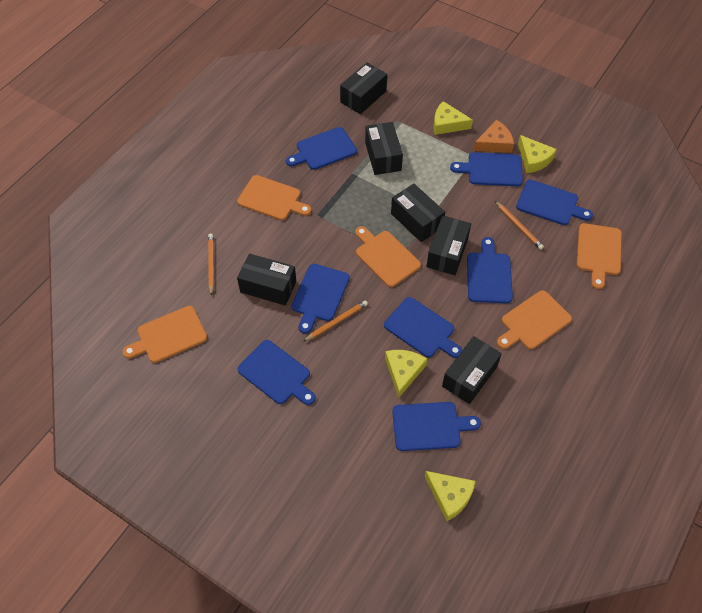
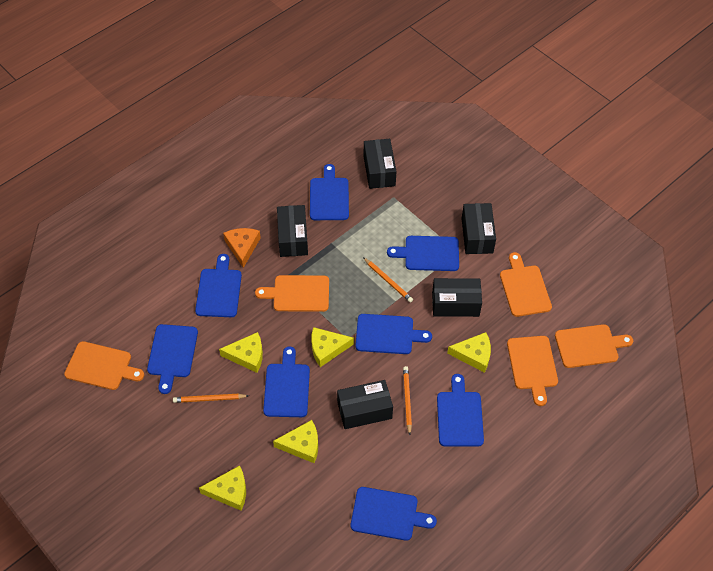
black box: [237,254,296,306] [340,63,387,114] [365,122,403,175] [391,184,445,242] [426,215,471,275] [442,336,502,404] = 6 -> [277,205,308,257] [337,380,393,429] [364,139,397,189] [432,278,482,317] [461,203,496,254] = 5
yellow cheese: [385,350,427,398] [424,471,476,521] [434,101,473,135] [518,135,557,173] = 4 -> [199,465,246,511] [219,332,263,373] [273,420,318,463] [311,327,354,367] [447,332,491,373] = 5

